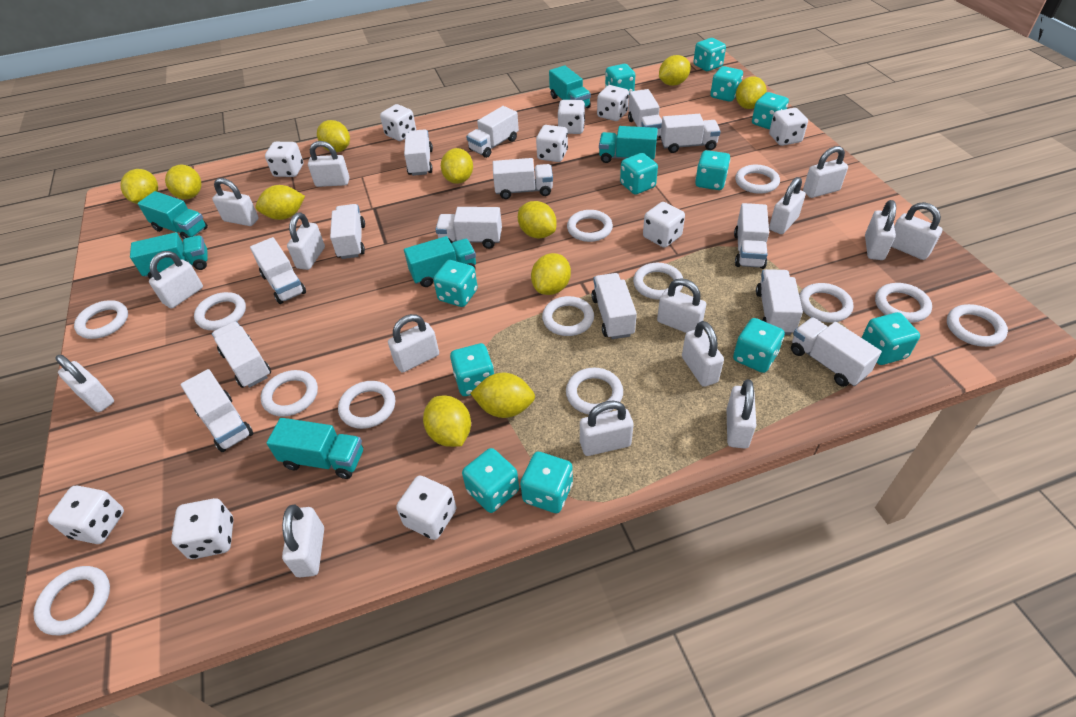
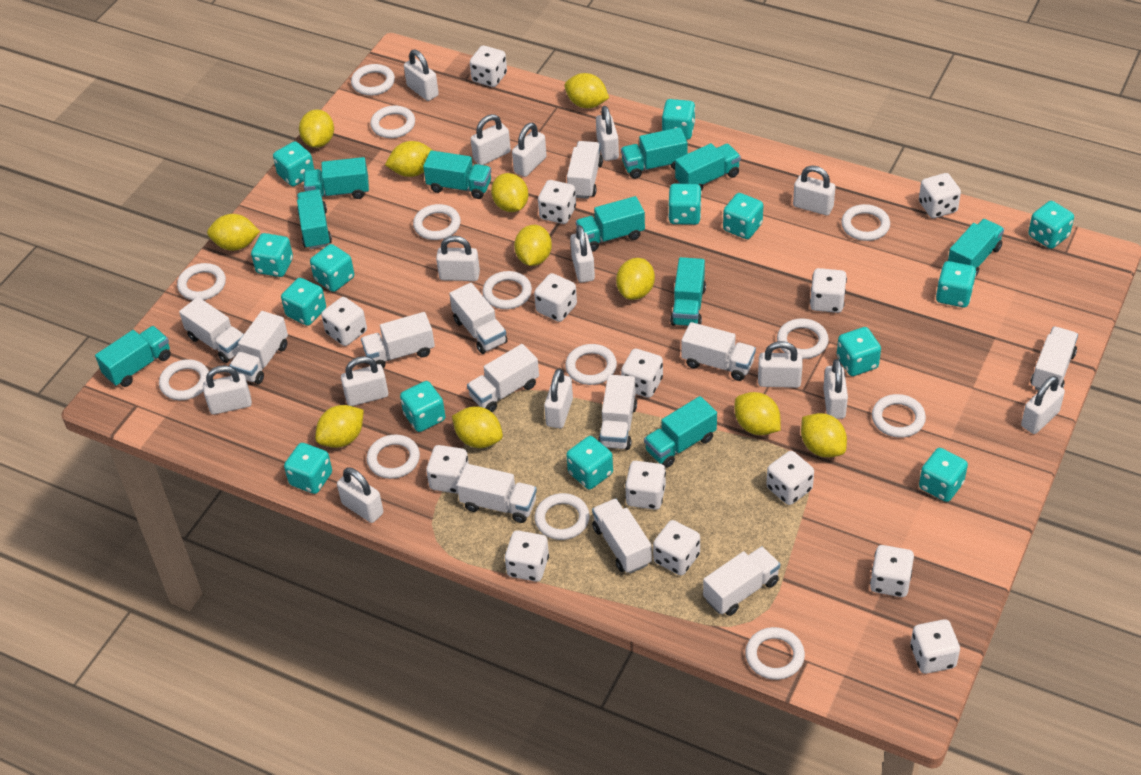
turquoise dice: [433,260,478,307] [450,343,494,396] [462,448,519,513] [520,452,573,513] [605,64,635,93] [620,153,658,195] [693,38,726,71] [695,150,730,190] [710,66,743,102] [733,318,785,373] [752,92,789,130] [861,312,920,365] = 12 -> [251,233,293,277] [273,141,314,186] [281,278,326,326] [284,443,332,494] [310,244,354,292] [400,381,446,432] [566,436,613,489] [662,99,695,140] [668,184,702,225] [723,193,763,239] [837,327,881,376] [919,448,968,502] [936,261,976,308] [1028,201,1074,249] = 14
turquoise truck: [130,232,208,279] [138,191,208,240] [266,418,363,479] [404,236,476,287] [549,65,591,108] [599,126,658,163] = 6 -> [95,326,171,387] [297,189,332,249] [304,157,369,199] [423,150,491,199] [576,196,645,252] [621,127,688,179] [644,396,717,468] [670,257,706,326] [675,143,741,191] [948,219,1004,276] = 10
white dice: [48,486,124,544] [171,498,233,559] [265,142,303,177] [380,104,416,141] [396,475,457,540] [536,125,568,162] [558,100,585,134] [597,85,629,121] [643,202,685,248] [769,108,808,146] = 10 -> [321,297,367,346] [426,445,469,494] [470,46,507,87] [505,530,549,582] [534,273,577,322] [538,180,576,224] [621,349,663,398] [625,461,666,510] [653,520,700,575] [766,451,814,505] [810,268,847,313] [870,545,914,597] [910,619,960,674] [919,173,961,218] = 14
white padlock: [55,355,114,412] [149,251,203,309] [212,178,259,226] [282,505,324,577] [287,213,325,270] [308,141,350,187] [388,314,439,372] [580,401,634,456] [657,278,706,333] [682,321,724,387] [726,379,756,449] [769,177,806,234] [803,146,848,198] [865,200,896,260] [891,202,943,260] = 15 -> [203,365,252,415] [337,467,383,523] [341,356,388,406] [404,49,439,101] [436,235,480,281] [471,114,511,165] [512,123,547,177] [544,368,573,428] [570,225,595,283] [596,106,619,161] [758,341,803,388] [793,166,836,215] [823,359,848,419] [1021,376,1065,434] = 14
white truck: [181,369,253,452] [212,321,271,388] [250,237,306,304] [330,204,365,259] [404,129,433,176] [435,207,502,249] [466,106,519,158] [493,158,553,199] [591,273,637,339] [628,89,662,138] [661,114,721,153] [734,203,769,269] [756,269,803,335] [791,317,882,387] = 14 -> [179,297,244,363] [229,311,288,384] [361,312,435,368] [449,283,508,354] [457,464,537,523] [467,344,539,412] [567,141,603,199] [592,499,652,574] [598,375,637,450] [681,322,756,381] [703,546,780,616] [1031,327,1078,390] = 12

